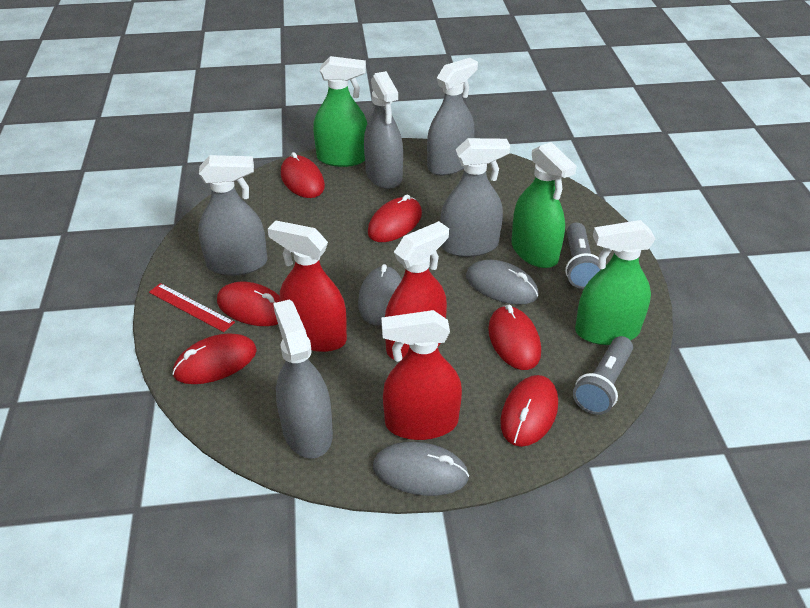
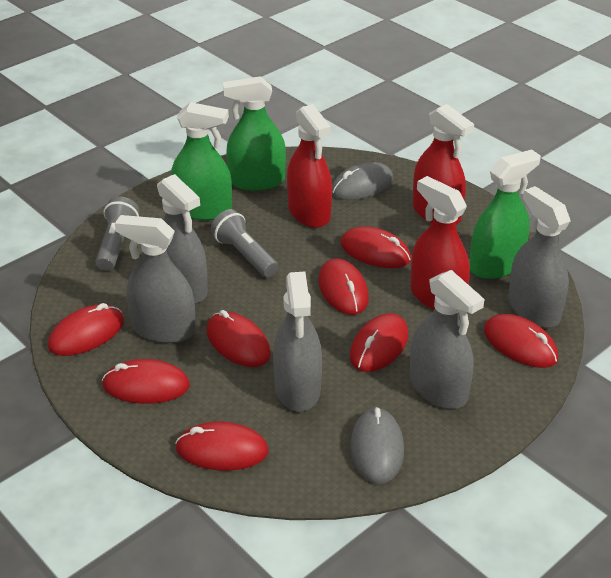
grey mouse: [358,264,402,326] [373,442,469,496] [466,260,539,305] = 3 -> [332,162,393,200] [351,407,404,484] = 2
red mouse: [172,334,257,384] [217,282,280,326] [281,152,325,198] [368,194,422,242] [488,305,541,370] [500,375,558,447] = 6 -> [48,303,124,356] [102,359,190,404] [175,422,269,471] [207,310,271,367] [318,259,369,315] [340,226,411,268] [350,313,409,372] [484,314,558,368] = 8
red ruler: [149,283,235,332] = 1 -> none = 0

